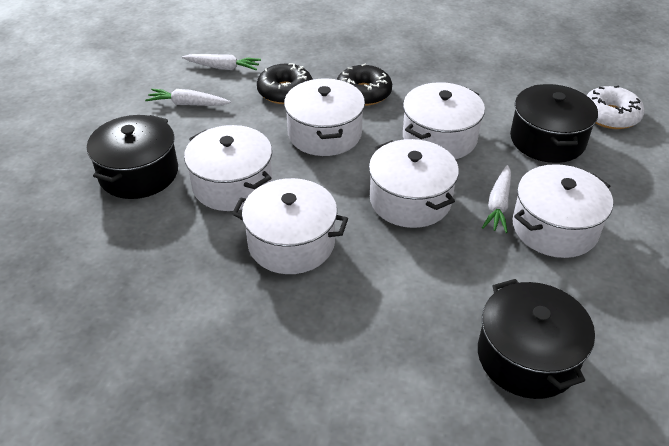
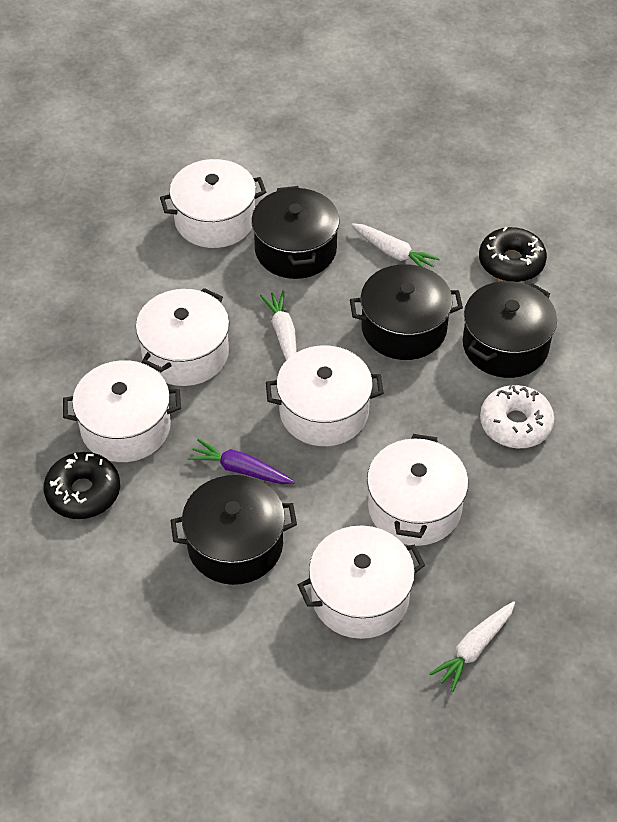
black pot: [87,115,178,199] [478,279,595,399] [510,84,598,163] = 3 -> [171,475,297,585] [251,186,340,279] [350,264,463,360] [463,281,557,378] = 4
purple carrot: none = 0 -> [188,439,295,484] = 1

